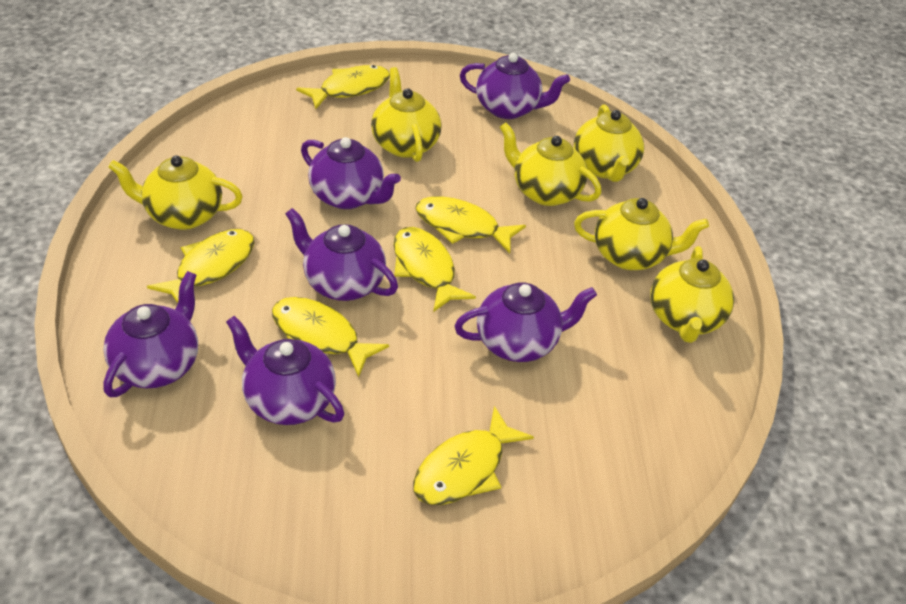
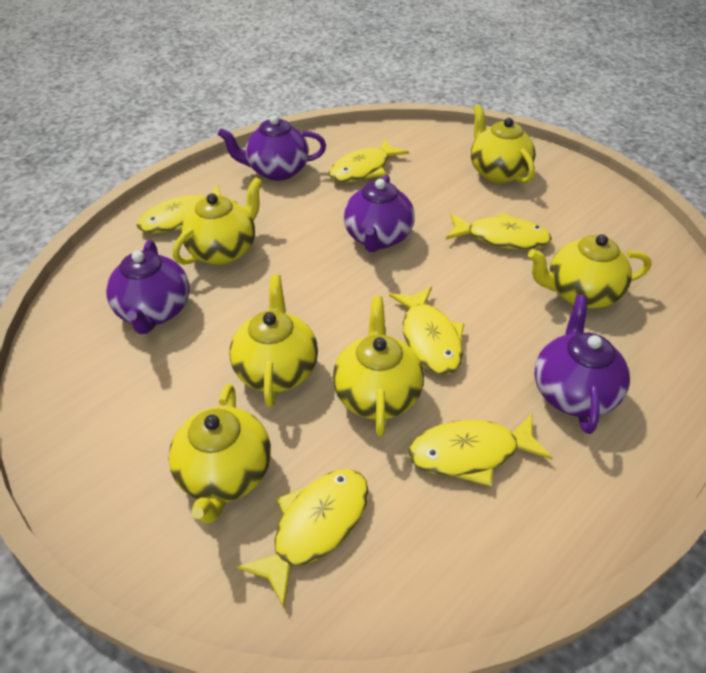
purple teapot: [103,271,198,397] [226,316,344,425] [285,208,398,301] [301,137,401,209] [455,283,597,362] [460,53,570,119] = 6 -> [106,240,190,334] [218,115,326,181] [343,175,415,252] [535,295,630,434] = 4

